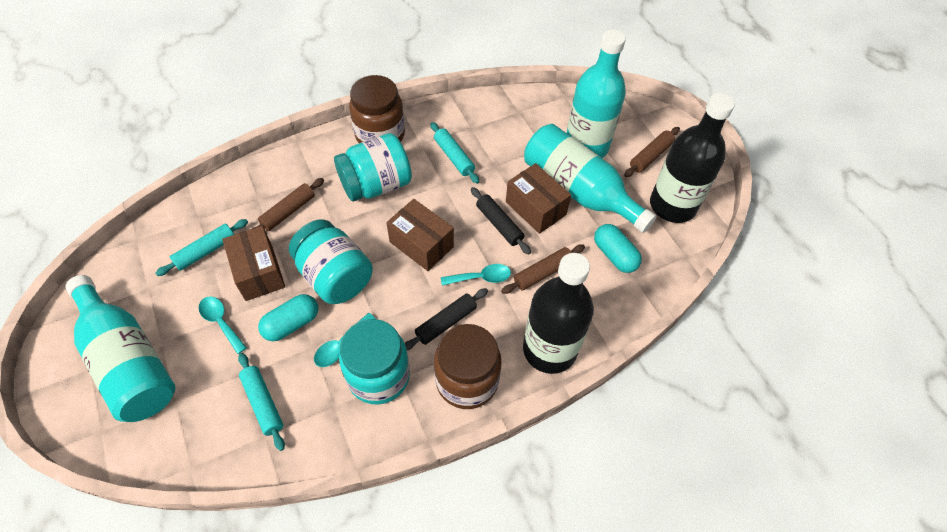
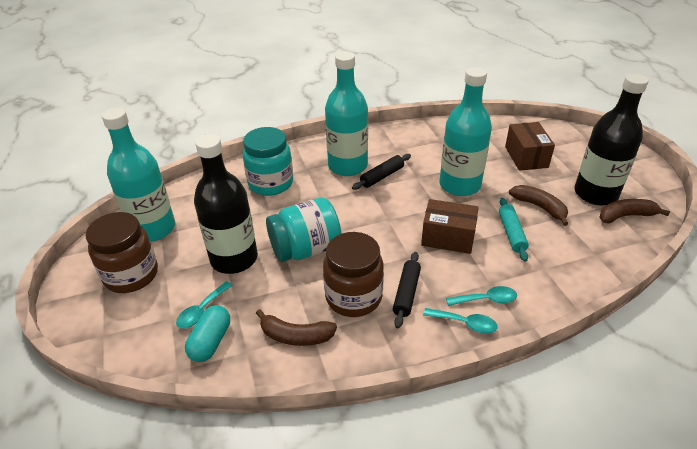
brown banana: none = 0 -> [256,309,337,346] [509,185,568,226] [599,199,670,223] = 3
brown box: [222,226,285,301] [386,199,454,271] [506,163,571,234] = 3 -> [421,199,479,254] [505,122,555,171] = 2
brown rolling pin: [250,178,324,231] [501,244,585,294] [624,127,680,177] = 3 -> none = 0
turquoise capsule: [258,294,319,341] [594,224,642,273] = 2 -> [185,305,230,362] = 1
turquoise jar: [289,219,373,304] [334,133,412,201] [339,319,410,405] = 3 -> [243,127,293,196] [266,197,342,262] = 2
turquoise rolling pin: [156,219,248,276] [238,353,285,451] [430,122,479,184] = 3 -> [499,198,529,262] = 1

